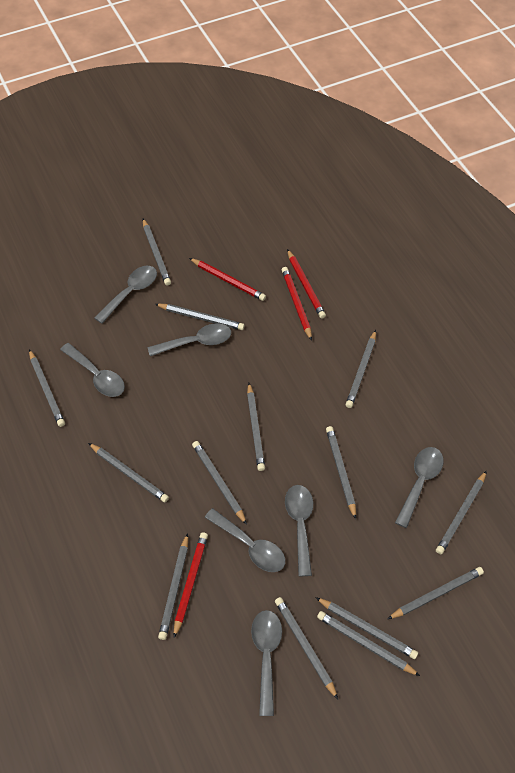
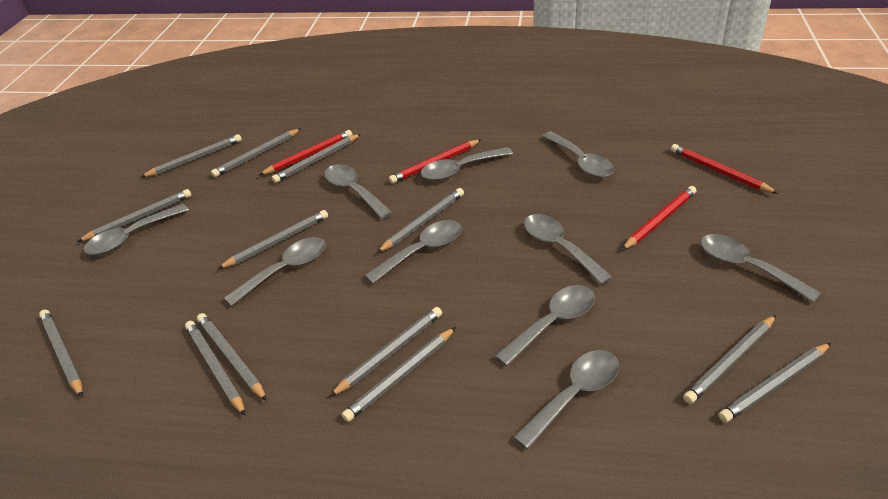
grey pencil: [29,349,65,427] [88,443,169,503] [143,219,171,286] [155,304,245,330] [158,533,188,640] [192,441,247,525] [247,383,265,471] [275,597,338,699] [315,597,418,659] [317,611,420,676] [326,426,356,519] [345,330,376,408] [388,567,484,619] [436,470,487,554] = 14 -> [39,310,83,397] [77,189,191,242] [141,134,242,177] [185,321,246,416] [197,313,267,401] [211,129,301,177] [218,210,328,269] [271,134,361,183] [329,307,442,397] [342,327,456,422] [377,188,464,253] [683,315,776,404] [718,343,831,423] = 13
grey spoon: [60,343,125,397] [94,266,157,324] [147,323,231,356] [204,508,285,572] [251,610,282,716] [285,485,313,576] [395,447,443,528] = 7 -> [83,204,189,255] [224,237,326,306] [324,164,393,219] [364,220,462,284] [421,147,513,181] [495,285,595,366] [513,350,619,449] [524,214,613,285] [542,131,614,178] [700,234,821,302] = 10

